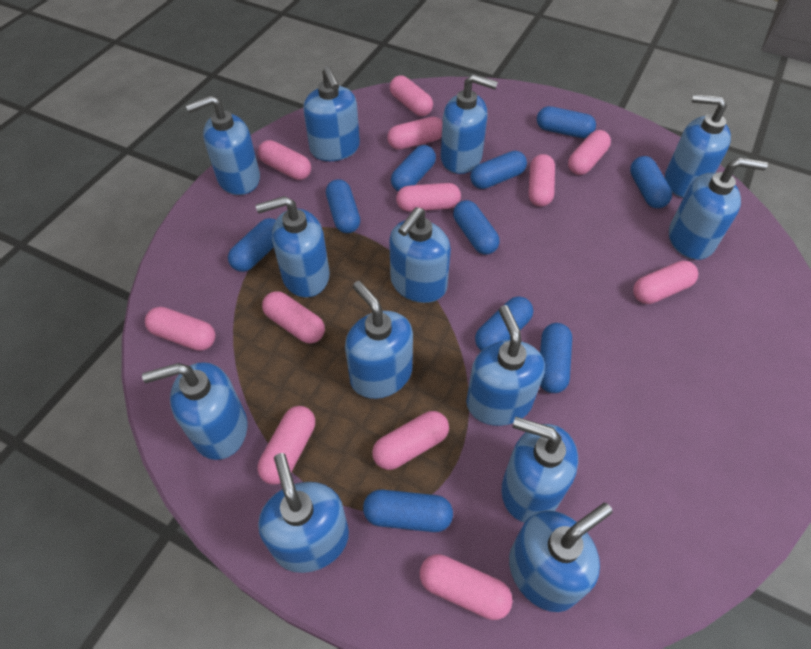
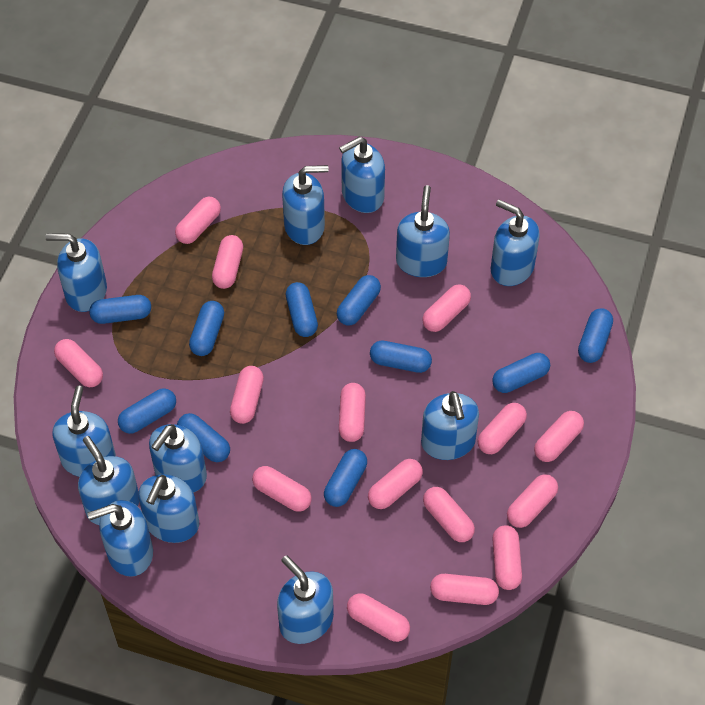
blue soap dispenser: [142,362,247,460] [186,95,260,195] [256,196,330,298] [258,453,349,573] [303,66,360,161] [345,281,413,399] [389,207,451,303] [441,74,498,174] [466,305,545,426] [502,417,578,522] [509,503,613,612] [665,94,731,198] [669,157,768,260] = 13 -> [45,234,107,312] [52,385,116,477] [78,436,139,525] [87,500,153,577] [138,474,199,543] [149,424,207,493] [277,555,334,644] [282,165,329,245] [339,137,385,213] [396,185,450,277] [421,391,479,460] [490,200,540,286] = 12
pink capsule: [145,307,216,351] [257,406,315,485] [258,140,311,180] [262,291,325,344] [372,411,449,470] [387,117,442,150] [390,76,433,116] [396,183,461,212] [420,554,513,620] [529,154,555,206] [568,130,611,175] [633,261,698,304] = 12 -> [54,339,103,387] [175,197,221,244] [212,235,243,289] [230,366,264,424] [252,466,312,512] [339,383,366,442] [347,593,410,642] [368,459,423,509] [422,284,471,332] [423,487,475,542] [430,574,499,605] [478,403,527,454] [493,525,522,590] [507,474,558,528] [534,411,584,462] = 15

